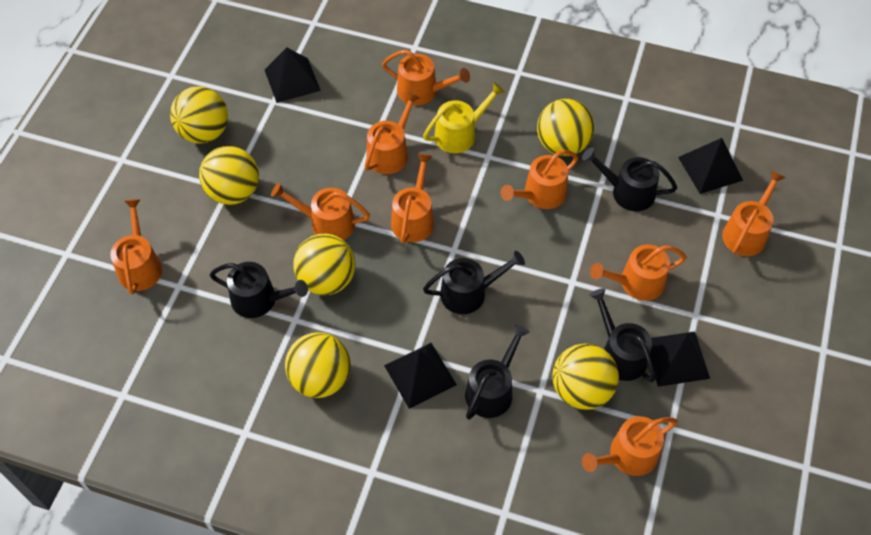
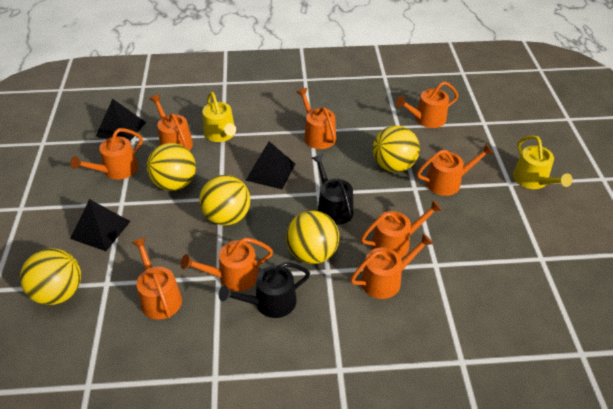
black pyramid: [265,47,321,103] [384,343,457,409] [650,331,710,387] [678,138,743,194] = 4 -> [70,199,131,251] [96,99,146,141] [245,141,295,189] = 3
black watering can: [210,262,308,318] [423,251,525,314] [465,324,530,420] [582,147,677,211] [589,288,656,382] = 5 -> [219,262,310,318] [312,154,354,225] = 2
yellow ball: [170,86,228,144] [199,146,259,205] [285,332,351,398] [293,234,356,295] [537,99,594,156] [552,343,619,410] = 6 -> [20,248,81,305] [147,143,196,191] [199,175,250,225] [286,210,339,264] [373,126,420,172] = 5
yellow watering can: [423,82,505,153] = 1 -> [202,92,236,142] [513,135,573,189] = 2

